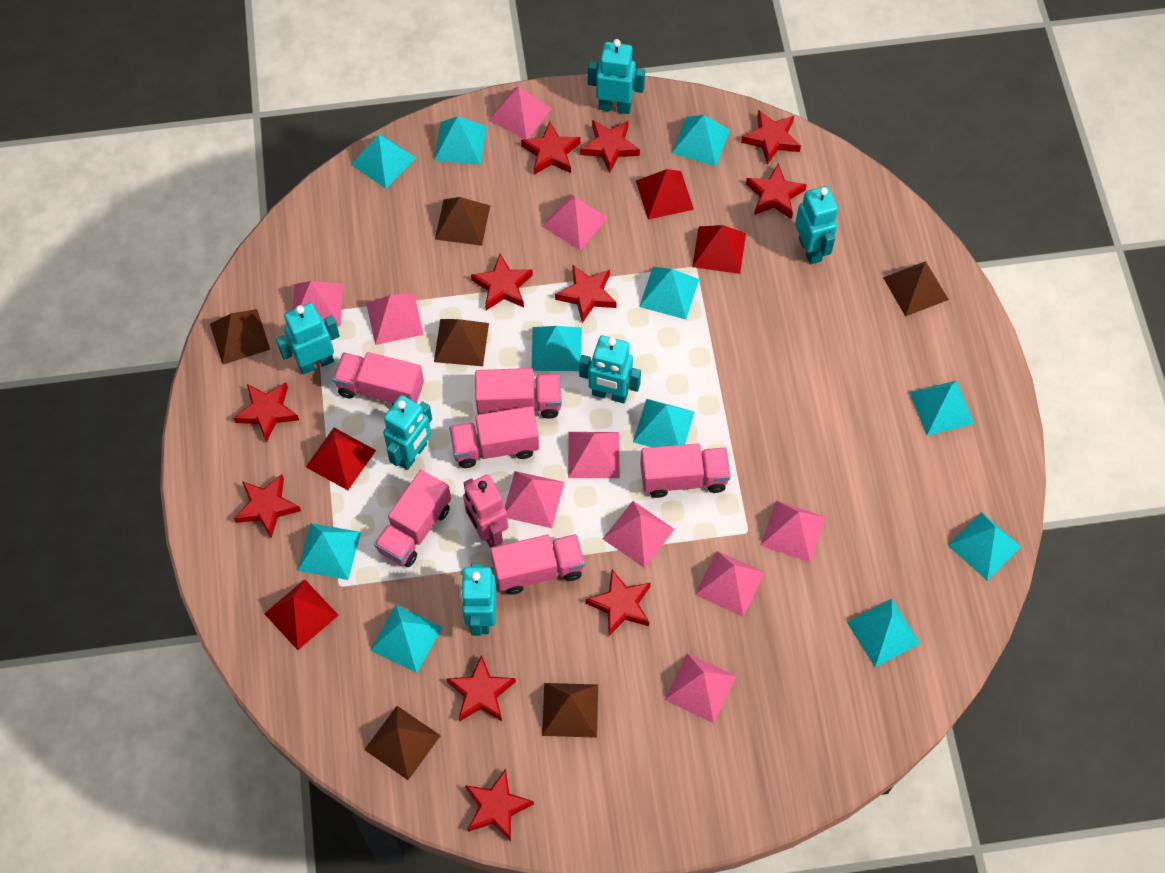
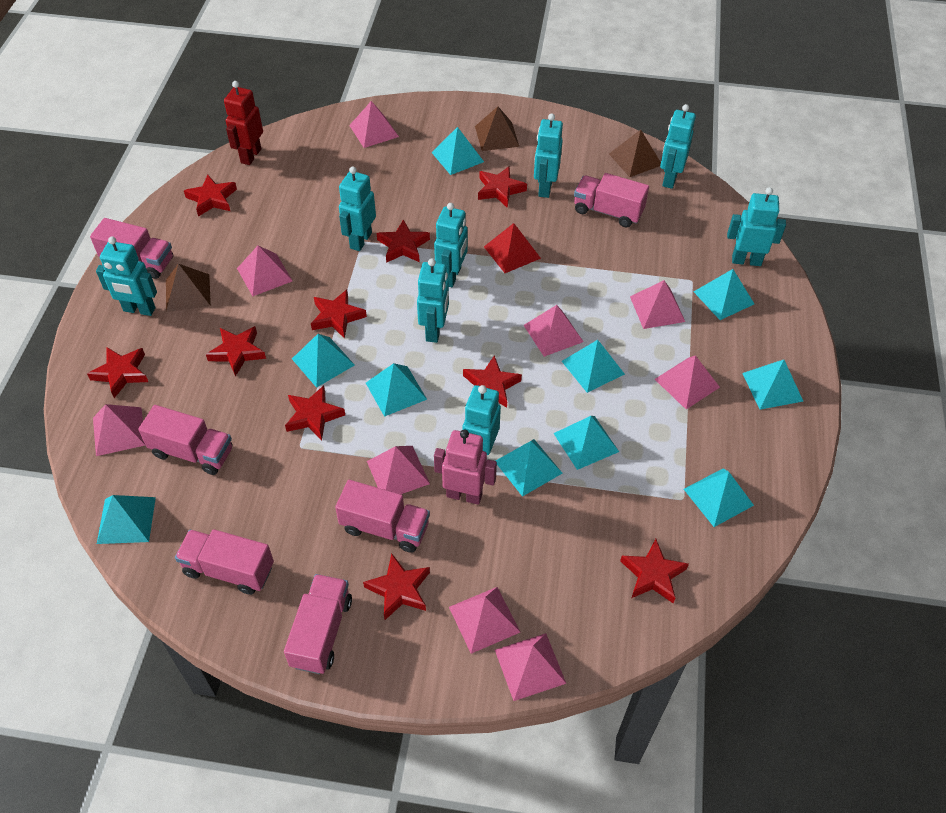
brown pyramid: [210,309,270,365] [364,706,441,780] [434,319,489,366] [435,197,490,246] [542,683,598,738] [883,261,949,316] = 6 -> [166,264,211,312] [475,106,519,151] [609,129,661,177] = 3
pink pyramid: [293,281,343,326] [366,293,424,345] [489,87,552,139] [505,471,564,528] [542,194,608,250] [568,432,619,478] [603,501,675,568] [665,653,736,723] [695,551,765,617] [760,501,825,562] = 10 -> [93,404,145,456] [237,246,293,296] [349,101,399,148] [367,446,430,494] [449,587,520,654] [495,633,566,701] [524,305,583,357] [630,280,685,329] [655,355,720,409] = 9
red pyramid: [264,579,339,650] [306,428,376,490] [636,169,694,220] [692,225,746,274] = 4 -> [484,223,541,273] = 1
red robot: none = 0 -> [224,81,263,165] = 1
red star: [233,382,299,442] [234,474,301,538] [447,655,516,722] [465,769,534,842] [471,254,533,310] [521,121,580,175] [555,264,617,323] [580,120,640,173] [586,570,651,636] [741,110,801,165] [746,163,807,219] = 11 -> [87,347,148,398] [184,175,237,217] [206,326,266,377] [285,385,345,440] [311,290,367,339] [363,553,430,620] [377,219,430,263] [463,355,522,408] [478,166,527,208] [620,539,689,603] = 10
turquoise pyramid: [297,523,361,580] [350,134,416,189] [370,605,442,673] [434,116,487,165] [532,326,582,371] [633,399,695,447] [639,267,699,319] [672,115,730,166] [847,599,920,667] [910,380,974,436] [948,512,1021,581] = 11 -> [97,495,156,544] [292,334,355,388] [366,363,427,417] [431,127,484,175] [496,439,562,497] [553,416,619,470] [562,340,625,393] [684,469,754,527] [694,269,754,320] [742,360,803,410] = 10
turquoise robot: [276,303,340,375] [383,395,432,470] [460,563,497,636] [579,335,641,403] [588,39,645,114] [795,186,838,264] = 6 -> [96,236,157,316] [339,166,376,251] [417,258,449,343] [434,203,468,287] [463,385,501,455] [534,113,563,198] [660,104,696,189] [727,187,786,266] = 8

